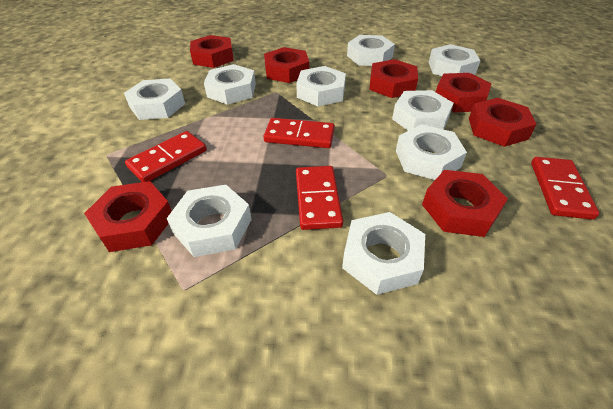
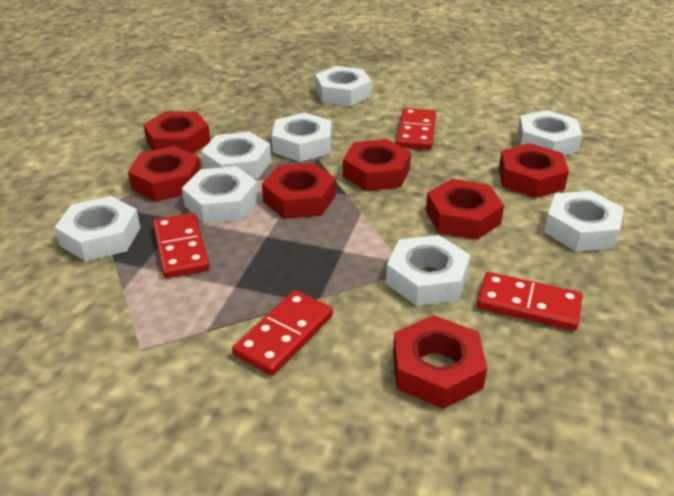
white nut: [124,79,185,120] [167,185,252,257] [204,64,256,105] [296,66,346,106] [342,212,425,295] [347,35,395,66] [392,90,454,131] [396,124,467,180] [429,44,480,76] = 9 -> [55,196,140,261] [182,166,259,223] [201,132,271,179] [272,113,332,162] [315,66,372,106] [386,235,470,306] [517,110,582,155] [544,191,624,251] = 8

